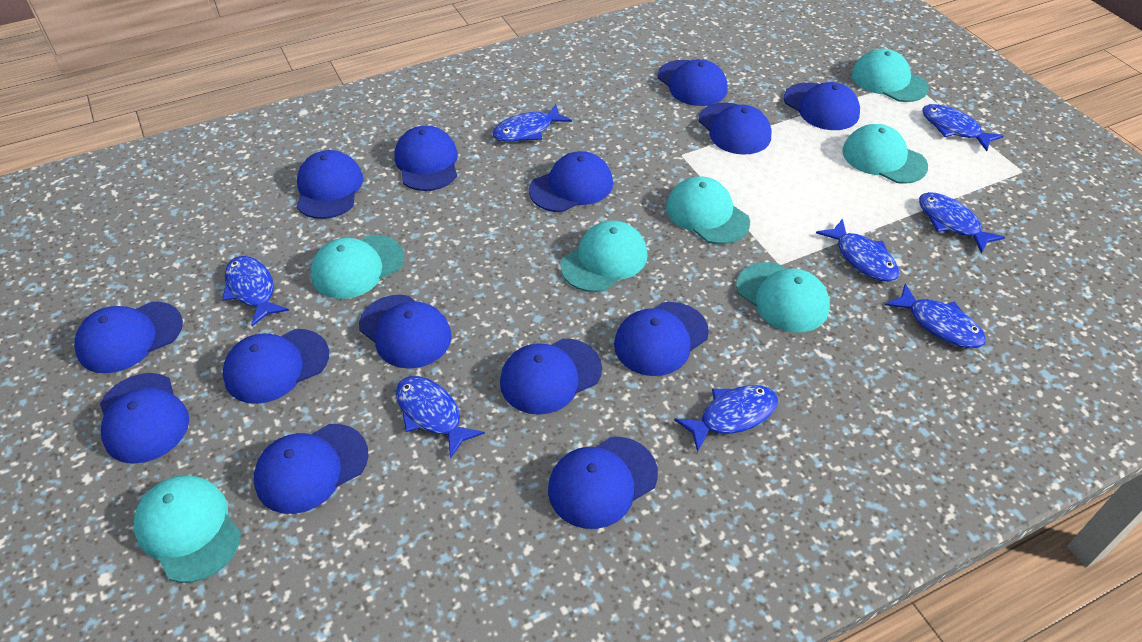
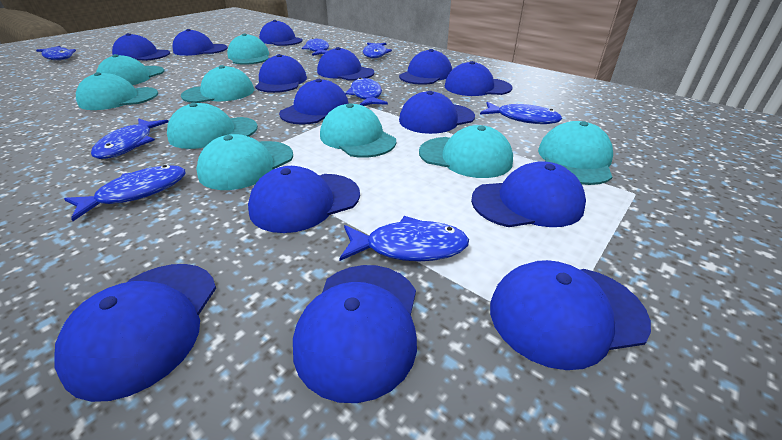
turquoise cap: [134,475,241,583] [310,235,404,299] [560,220,648,292] [666,176,750,244] [736,262,830,333] [842,124,928,184] [851,49,929,102] = 7 -> [76,72,158,110] [96,54,164,85] [167,103,258,149] [181,65,254,103] [196,134,293,190] [227,33,269,65] [320,103,396,158] [419,125,513,178] [538,121,613,185] = 9

